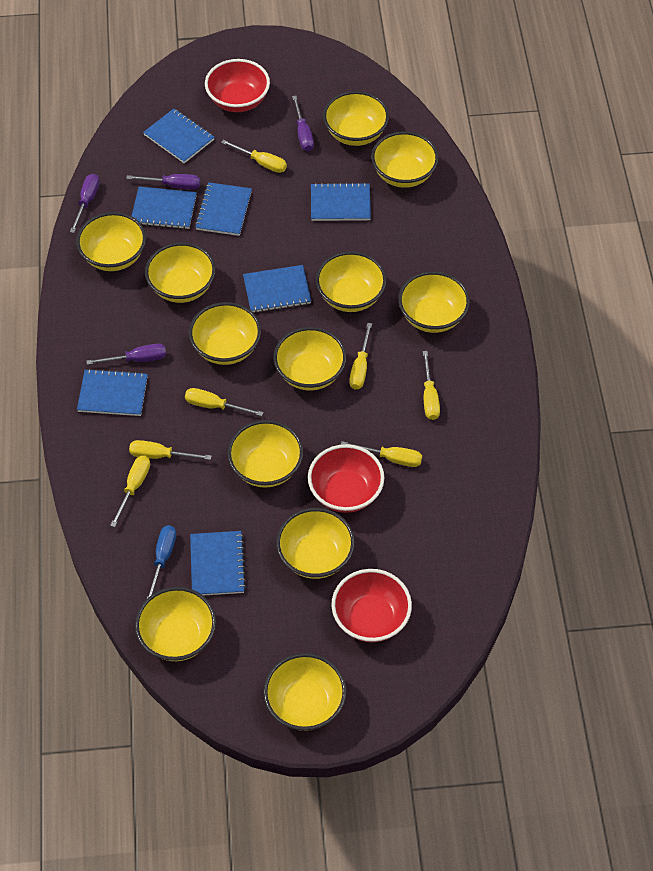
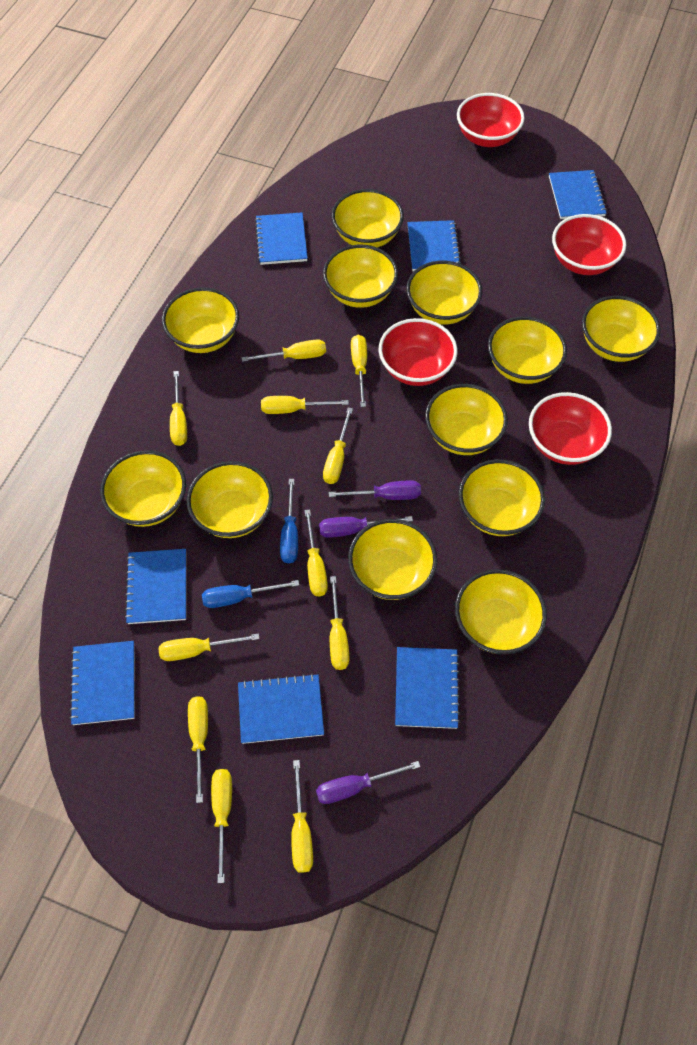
blue screwdriver: [147,525,176,598] = 1 -> [202,580,299,608] [280,479,298,563] = 2
purple screwdriver: [70,174,100,233] [87,344,166,365] [126,174,200,190] [292,96,314,151] = 4 -> [316,761,420,804] [319,516,413,538] [329,480,421,500] = 3
red bowl: [205,59,270,112] [308,444,384,513] [331,569,412,643] = 3 -> [379,318,457,386] [457,93,525,147] [529,392,612,465] [552,214,626,275] = 4
yellow screwdriver: [110,456,150,527] [129,440,212,460] [185,388,264,416] [221,140,287,173] [341,441,422,467] [349,323,372,390] [423,351,440,420] = 7 -> [159,633,260,661] [170,371,187,446] [188,696,208,803] [211,769,232,883] [241,339,326,362] [261,396,349,414] [291,760,313,872] [304,509,328,596] [323,407,353,484] [330,576,349,670] [351,335,367,407] = 11

